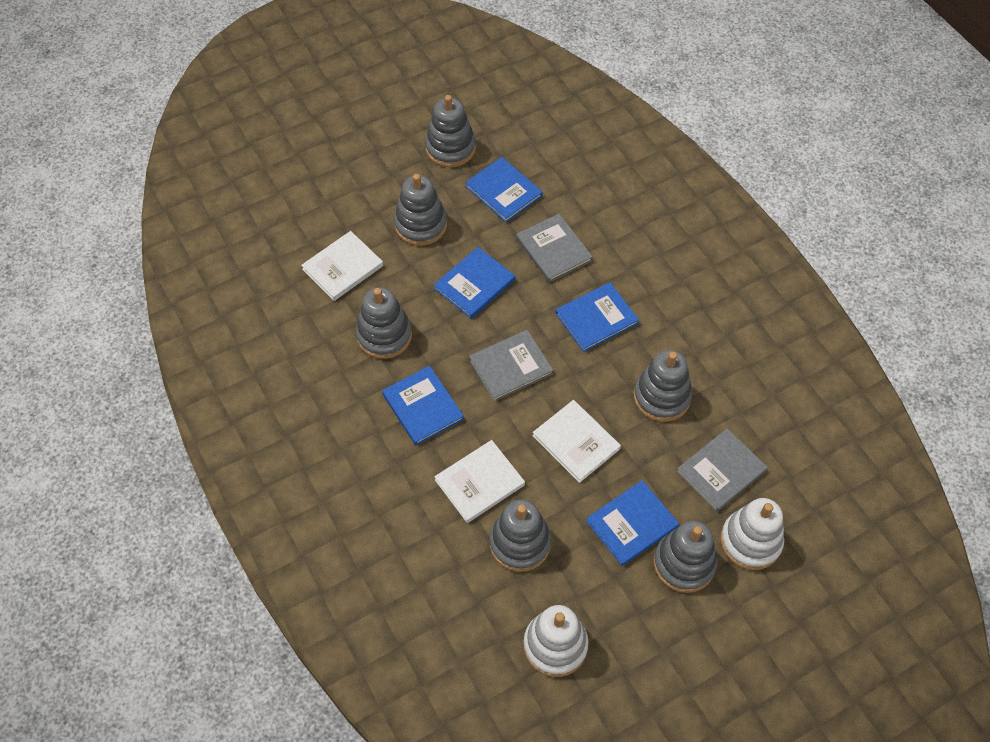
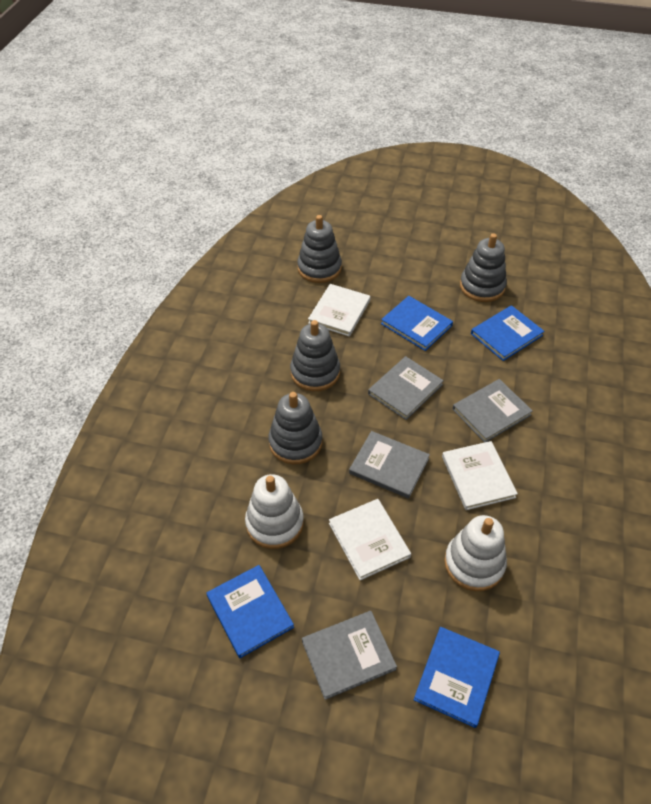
blue book: [382,366,464,446] [434,247,515,319] [465,157,543,223] [555,282,639,352] [586,480,679,566] = 5 -> [206,565,294,658] [381,296,453,351] [414,627,500,728] [471,305,544,361] = 4
grey book: [469,330,553,402] [516,214,593,283] [677,428,768,512] = 3 -> [302,611,397,700] [349,431,430,499] [368,356,444,420] [452,379,533,443] = 4
grey stacking toy: [356,287,412,359] [394,174,447,246] [425,95,476,167] [489,500,551,572] [634,350,692,422] [653,521,717,593] = 6 -> [269,392,322,464] [290,320,340,391] [297,215,342,283] [460,233,507,302] = 4

